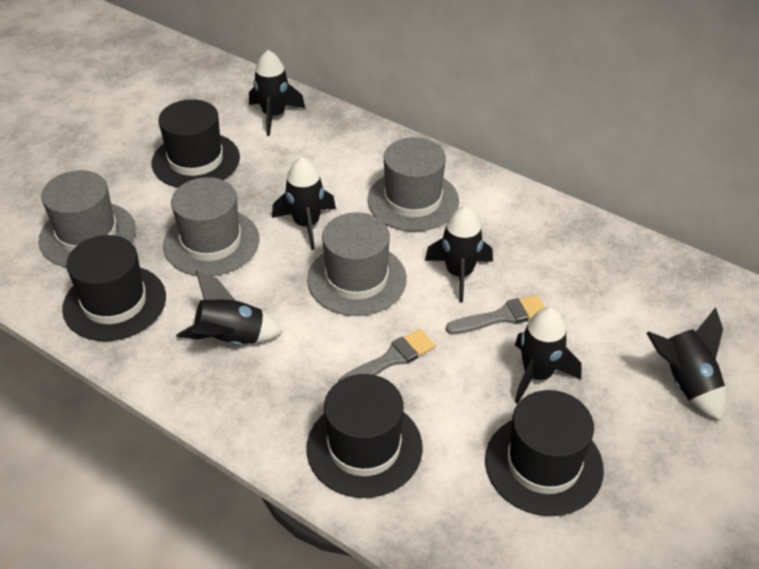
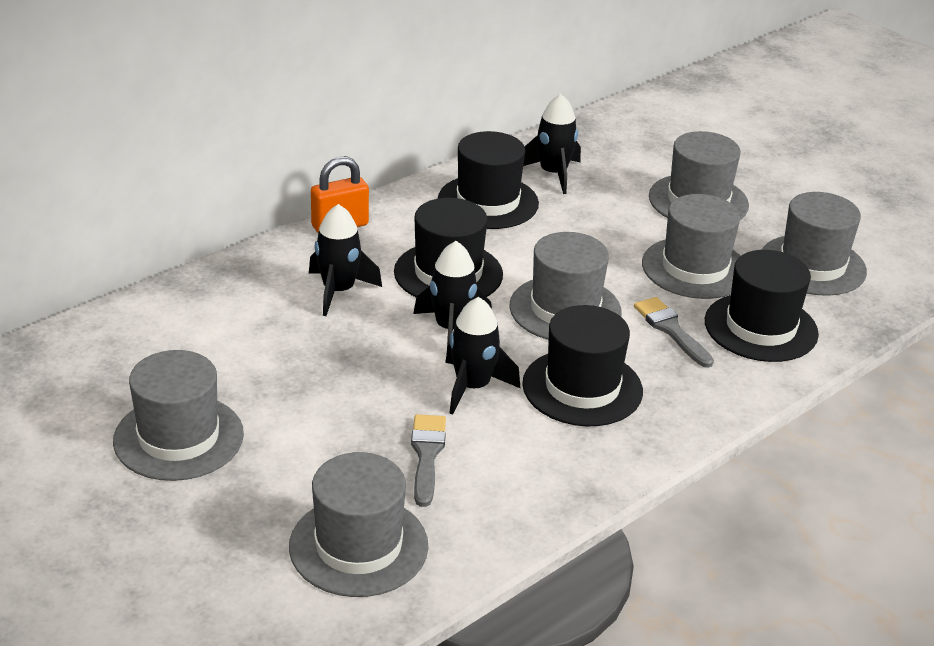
black rocket: [176,270,282,345] [249,50,306,136] [272,157,336,250] [425,206,493,303] [515,307,582,404] [646,307,726,420] = 6 -> [309,204,382,316] [413,241,492,348] [445,297,520,415] [523,94,581,194] = 4
grey hat: [38,170,136,267] [163,177,259,276] [307,213,407,316] [368,137,459,231] = 4 -> [113,350,244,481] [289,452,428,597] [509,232,622,340] [642,194,740,299] [649,131,749,220] [762,192,867,296] = 6
orange padlock: none = 0 -> [311,156,369,233] = 1

